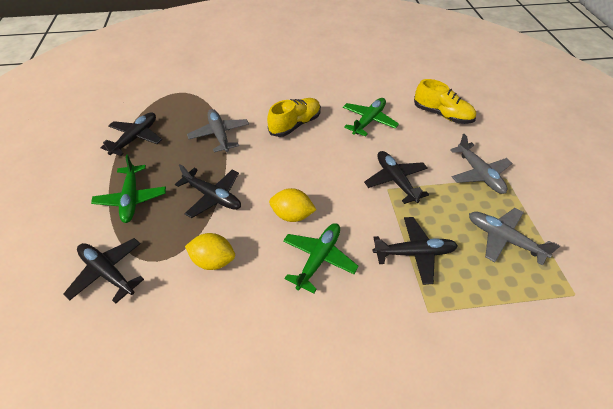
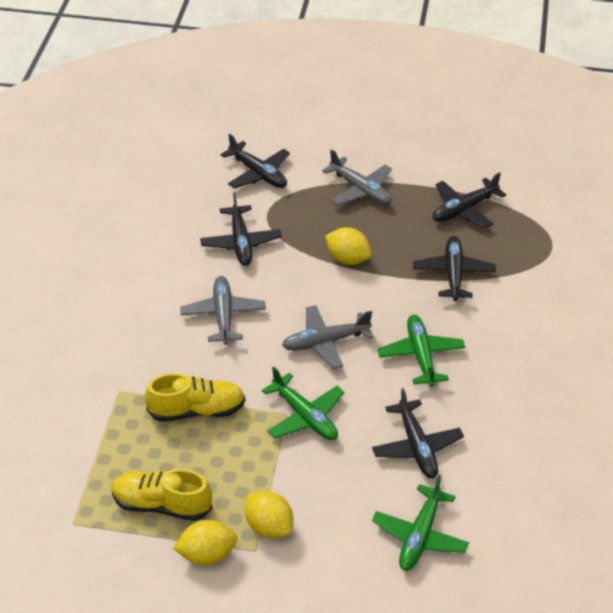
yellow lemon: [185,233,235,270] [269,188,316,222] = 2 -> [173,520,237,565] [245,491,293,538] [325,227,372,265] = 3

